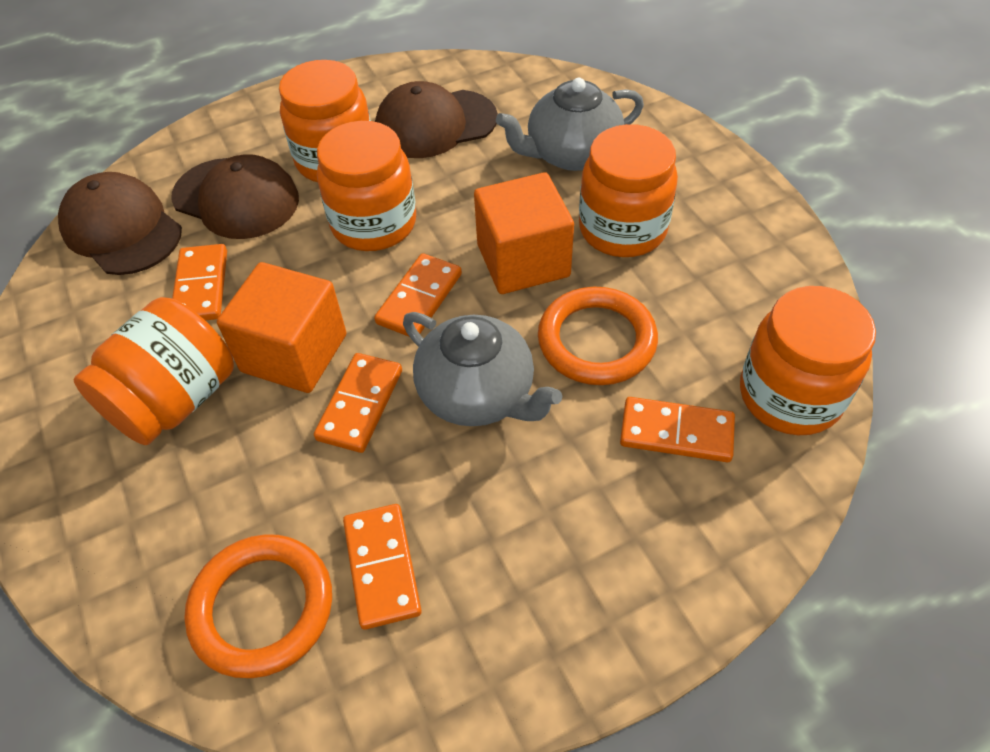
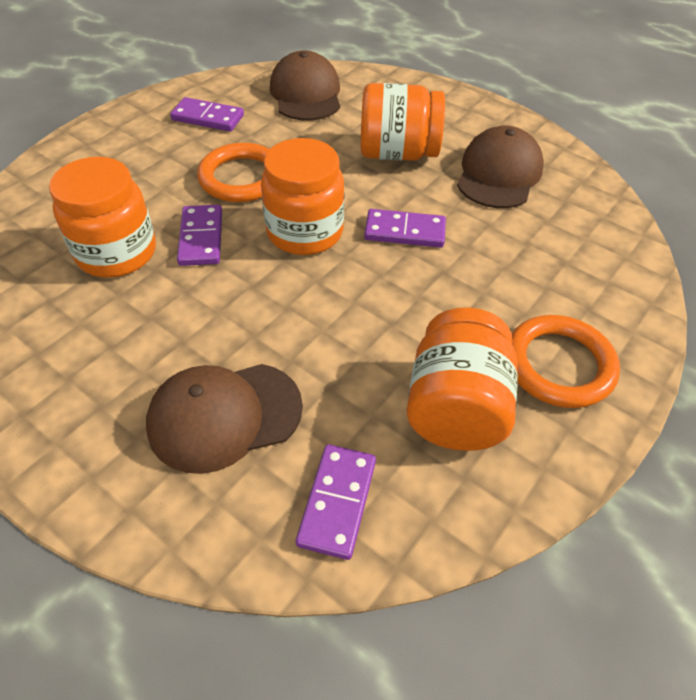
grey teapot: [403,312,562,426] [496,78,644,171] = 2 -> none = 0
orange cube: [217,262,346,393] [474,172,574,294] = 2 -> none = 0
orange domino: [172,244,227,320] [314,353,402,453] [343,504,422,630] [374,253,462,337] [620,397,735,462] = 5 -> none = 0
orange jar: [74,297,234,445] [279,60,371,182] [317,121,416,251] [579,124,678,257] [740,286,876,435] = 5 -> [49,157,156,278] [261,138,344,255] [360,83,445,161] [406,308,518,451] = 4
purple domino: none = 0 -> [170,97,244,132] [177,205,222,266] [296,444,376,560] [364,209,446,248] = 4

